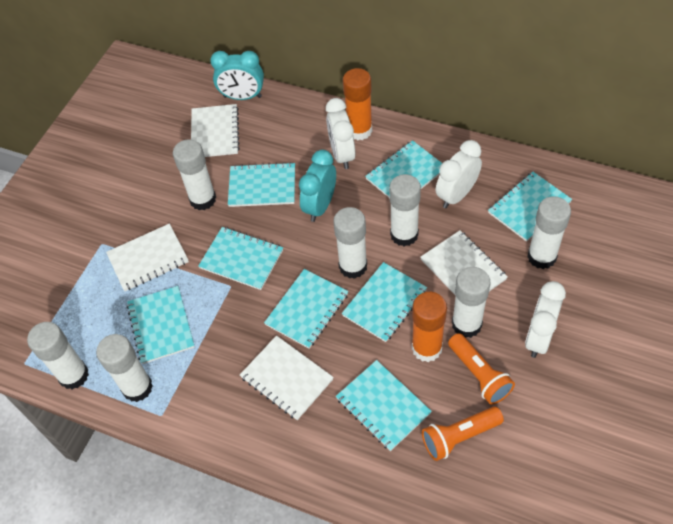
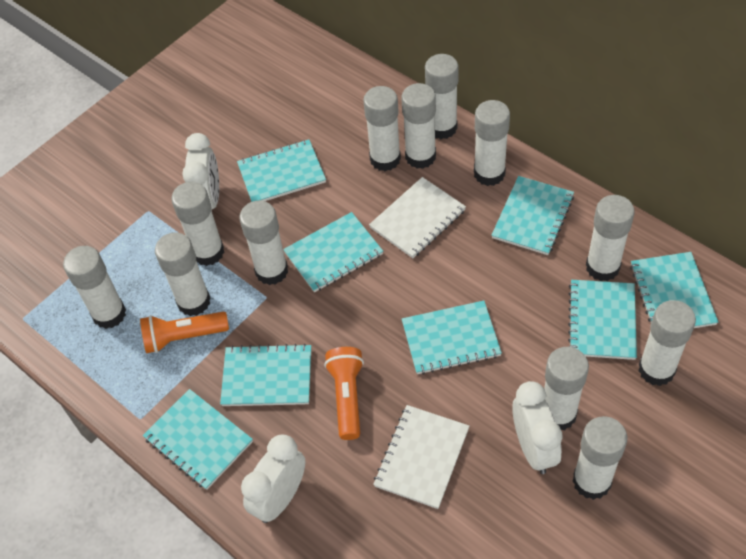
orange glue stick: [343,68,372,140] [412,292,447,362] = 2 -> none = 0
turquoise clock: [210,51,264,100] [299,150,336,222] = 2 -> none = 0
white glue stick: [27,322,89,390] [96,334,153,402] [173,139,216,210] [333,207,367,279] [389,174,421,246] [452,267,490,338] [527,196,571,269] = 7 -> [63,246,126,329] [155,232,210,316] [171,182,224,266] [239,201,288,285] [363,86,401,171] [402,83,436,169] [425,54,459,139] [474,100,510,186] [544,347,589,430] [573,416,627,500] [586,195,635,281] [638,300,696,386] = 12
white notebook: [106,224,189,291] [191,104,240,157] [240,335,334,420] [420,230,508,296] = 4 -> [369,177,466,258] [373,405,470,509] = 2

